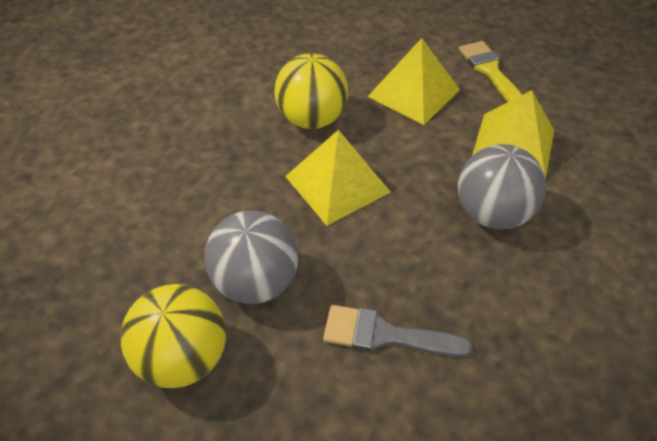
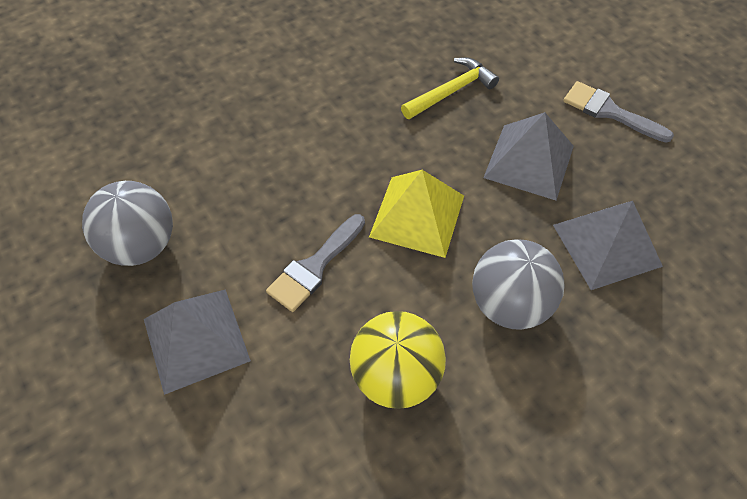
grey brush: [323,305,472,357] = 1 -> [266,214,365,312] [563,81,674,143] = 2
grey pyramid: none = 0 -> [144,289,251,395] [483,112,574,201] [553,201,663,290] = 3
yellow ball: [120,284,226,388] [274,53,348,129] = 2 -> [350,311,446,409] = 1
yellow brush: [459,41,522,102] = 1 -> none = 0
yellow hammer: none = 0 -> [401,57,499,119] = 1
yellow pyramid: [285,130,391,226] [367,38,460,125] [472,90,554,178] = 3 -> [369,170,464,258] = 1

